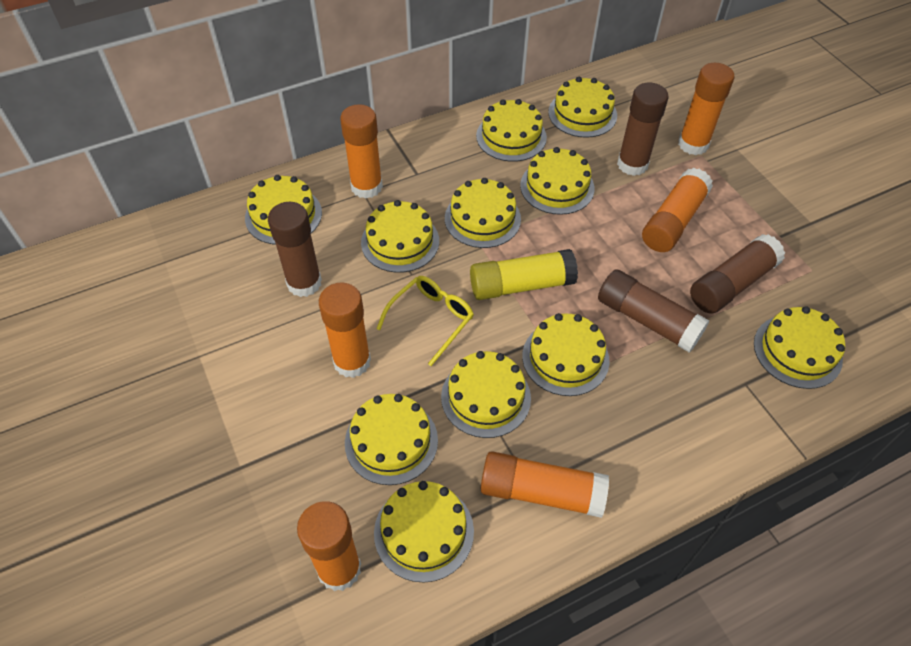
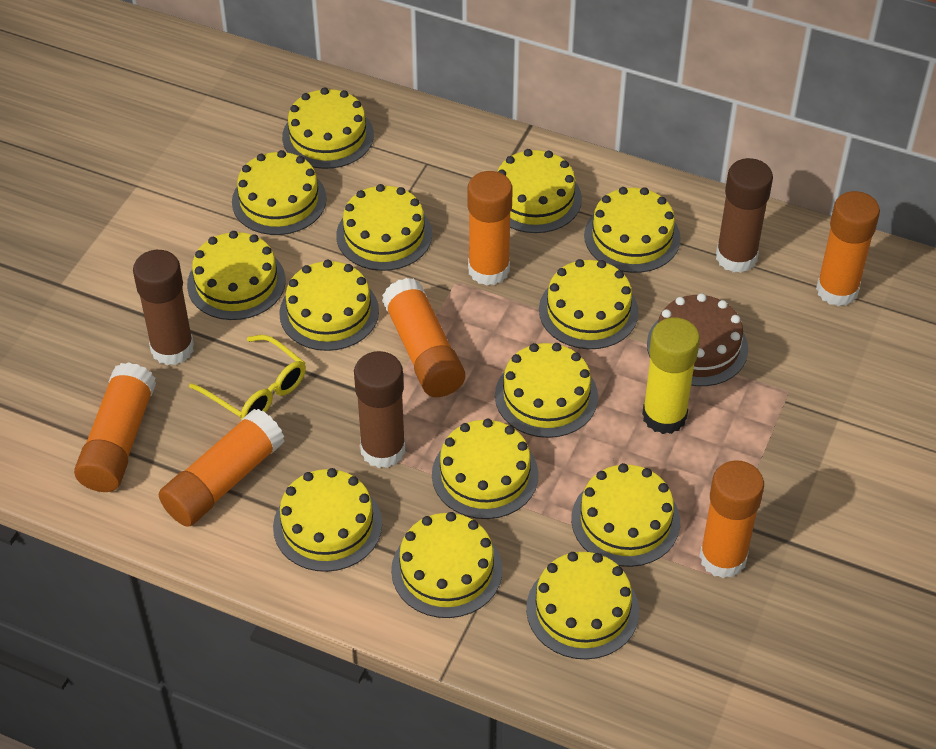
brown cake: none = 0 -> [647,293,748,386] = 1
brown glue stick: [268,202,322,297] [598,269,709,353] [617,83,669,176] [690,234,785,314] = 4 -> [133,250,194,365] [354,351,405,468] [716,158,773,273] = 3
yellow cake: [245,175,322,245] [345,394,438,485] [361,200,439,273] [374,481,474,583] [441,351,531,438] [445,178,521,248] [476,99,547,162] [520,147,595,215] [522,313,609,396] [548,77,617,138] [754,306,845,389] = 11 -> [187,231,286,320] [232,150,327,235] [273,468,382,572] [279,260,379,351] [282,87,374,169] [336,184,432,271] [391,512,502,618] [432,419,538,519] [495,343,598,438] [497,149,582,233] [526,552,639,660] [539,259,638,349] [571,463,680,567] [584,187,681,273] = 14

